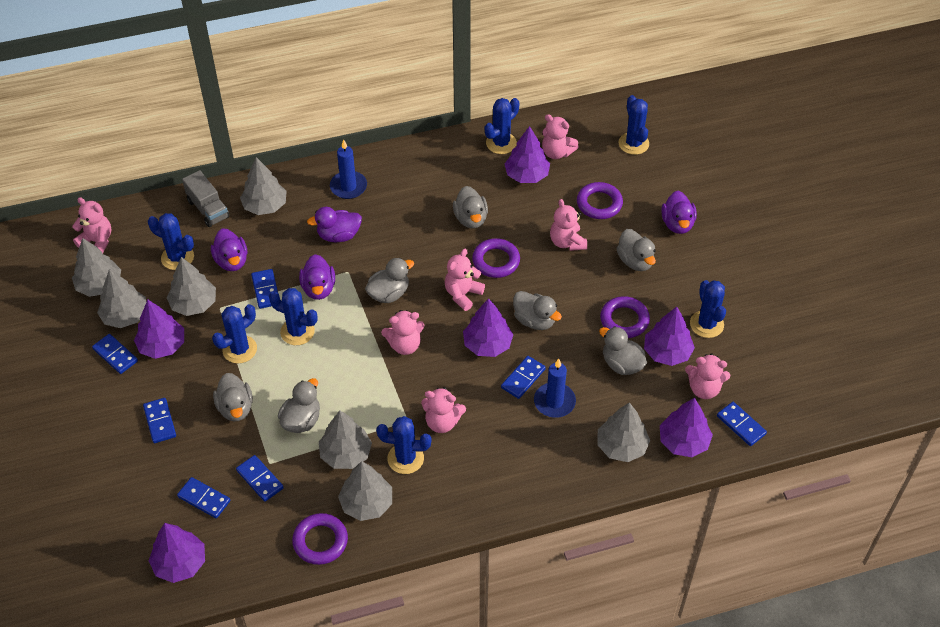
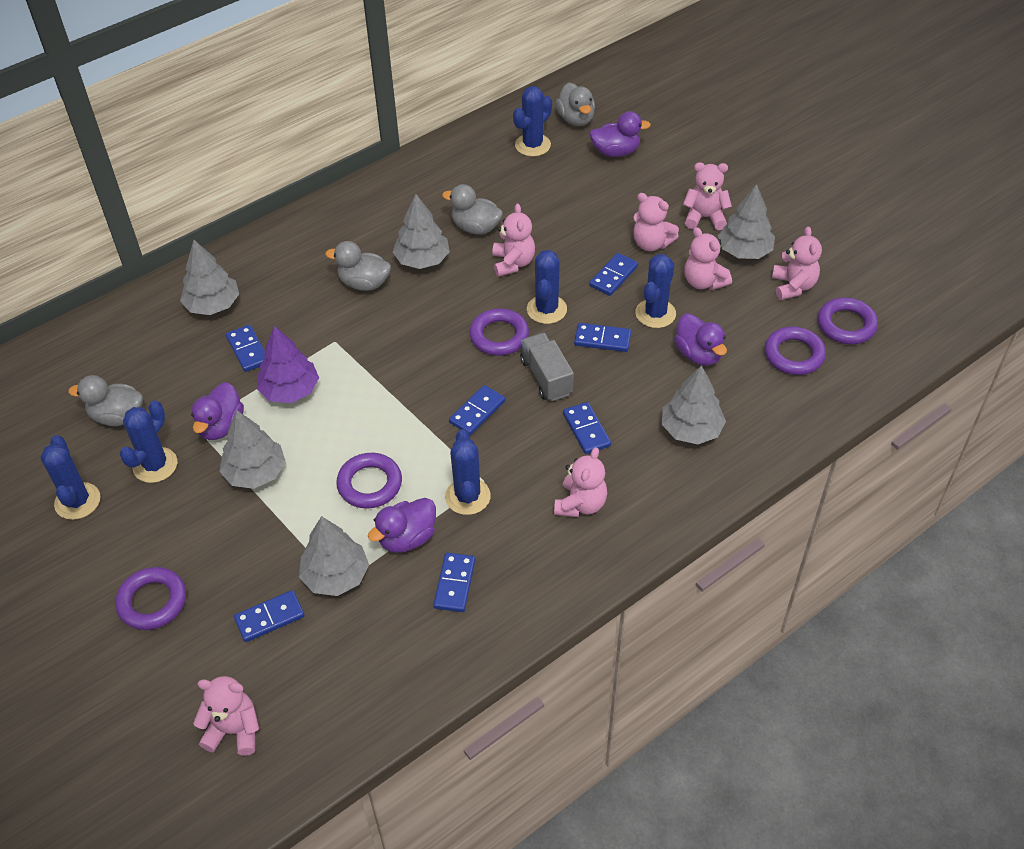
blue cactus: [148,213,194,270] [212,304,257,364] [269,288,318,345] [376,416,431,474] [485,98,519,154] [619,95,649,155] [690,280,726,338] = 7 -> [40,435,100,520] [120,401,177,483] [445,429,491,515] [513,86,552,157] [527,250,567,324] [635,254,676,328] = 6
blue candle: [330,139,367,199] [534,359,576,418] = 2 -> none = 0
grey duck: [213,373,253,421] [278,378,320,433] [365,258,414,303] [453,186,488,228] [513,291,562,330] [599,326,647,375] [617,229,656,271] = 7 -> [68,375,143,426] [325,241,391,291] [442,184,503,234] [556,83,595,126] = 4
grey tree: [72,238,121,297] [97,269,146,328] [167,257,216,316] [240,157,286,215] [319,410,372,469] [338,461,392,521] [597,402,650,462] = 7 -> [180,240,239,315] [219,410,286,489] [299,516,369,596] [393,194,450,269] [662,365,726,445] [718,184,775,259] = 6
purple ring: [292,513,348,565] [472,238,520,278] [577,182,623,219] [600,296,650,338] = 4 -> [115,567,186,630] [336,453,402,508] [469,308,529,356] [764,326,826,375] [818,297,878,344] = 5
purple tree: [134,300,184,359] [148,523,205,583] [463,298,513,357] [505,126,550,183] [644,307,695,366] [660,398,713,457] = 6 -> [257,326,319,403] = 1

